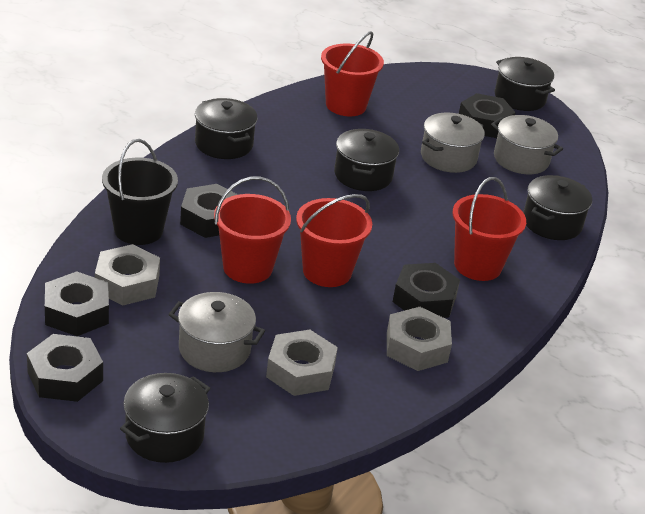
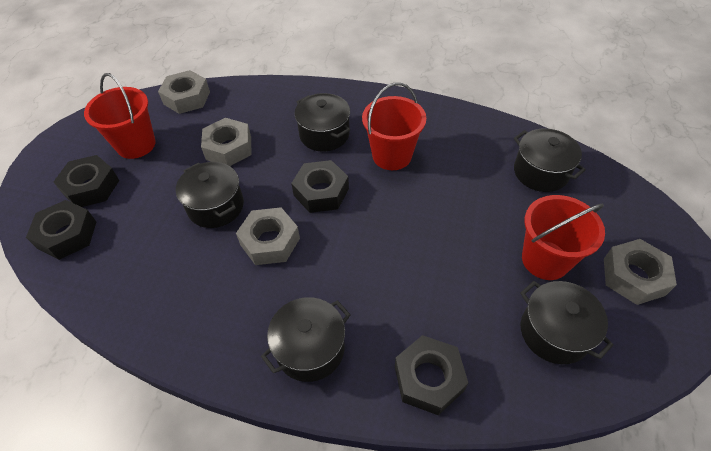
black bucket: [102,139,178,245] = 1 -> none = 0
black nut: [27,334,103,402] [45,271,109,336] [180,184,238,238] [393,263,460,318] [459,93,516,138] = 5 -> [26,200,96,260] [54,155,119,207] [291,160,349,213] [395,335,468,415] = 4
grey nut: [95,244,160,306] [266,330,338,396] [387,307,452,371] = 3 -> [158,70,210,114] [201,118,251,166] [236,207,300,265] [604,239,677,305] = 4
grey pot: [168,292,265,372] [421,112,485,173] [491,115,563,174] = 3 -> none = 0
red bucket: [214,176,291,284] [296,194,372,287] [321,31,384,116] [452,177,526,281] = 4 -> [84,73,156,159] [362,82,426,170] [522,195,605,280] = 3

